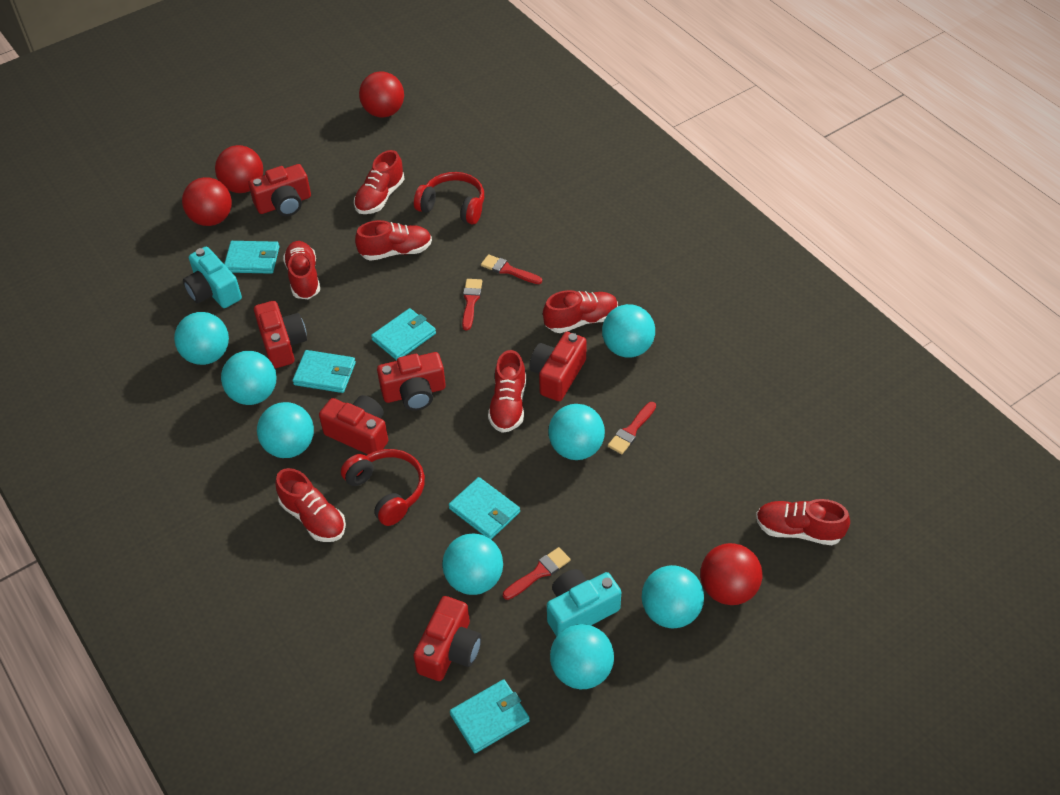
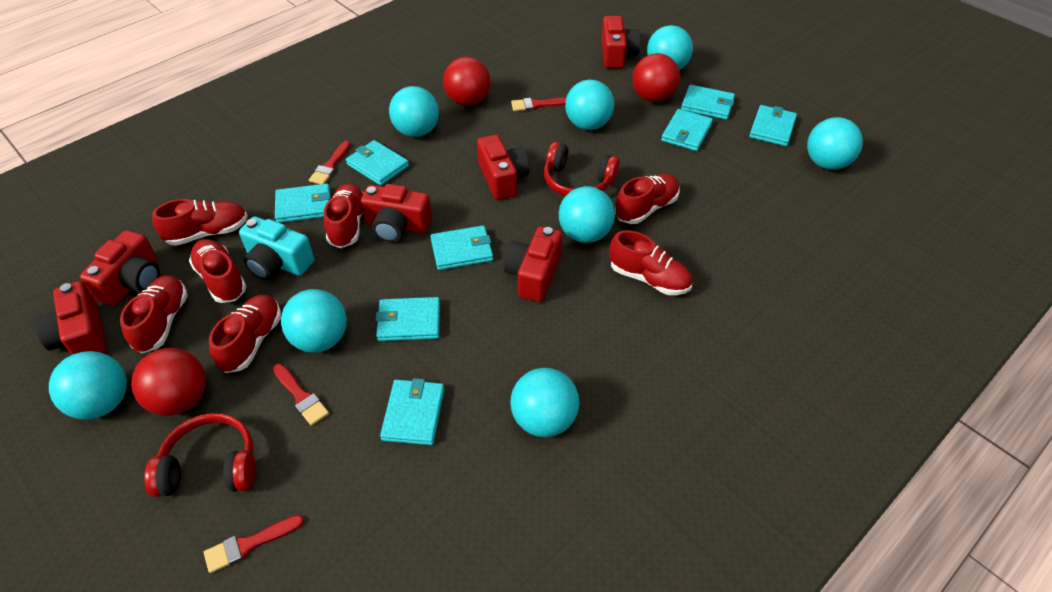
red ball: [182,177,232,226] [215,145,263,193] [359,72,404,118] [700,543,762,605] = 4 -> [131,348,206,416] [443,57,491,106] [632,53,680,102] = 3
turquoise camera: [183,247,242,308] [547,569,621,636] = 2 -> [239,217,314,280] = 1
turquoise wallet: [224,241,279,274] [293,350,356,393] [371,308,436,361] [449,477,520,539] [450,679,530,753] = 5 -> [275,183,331,223] [346,140,409,186] [376,297,440,341] [380,378,444,445] [430,225,493,270] [661,109,713,151] [681,85,735,120] [749,105,797,146] = 8

